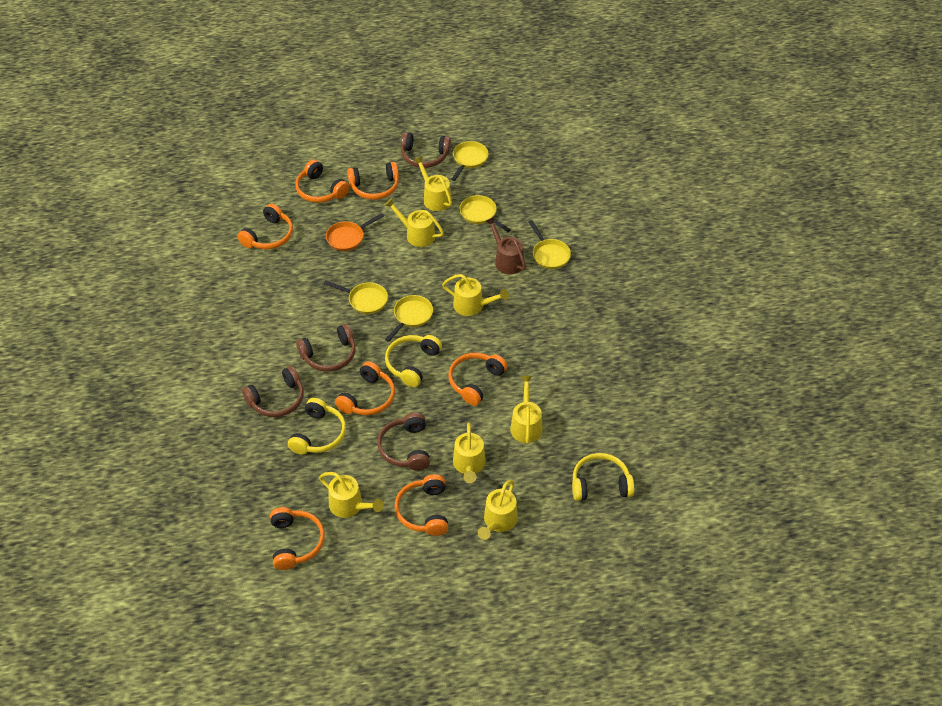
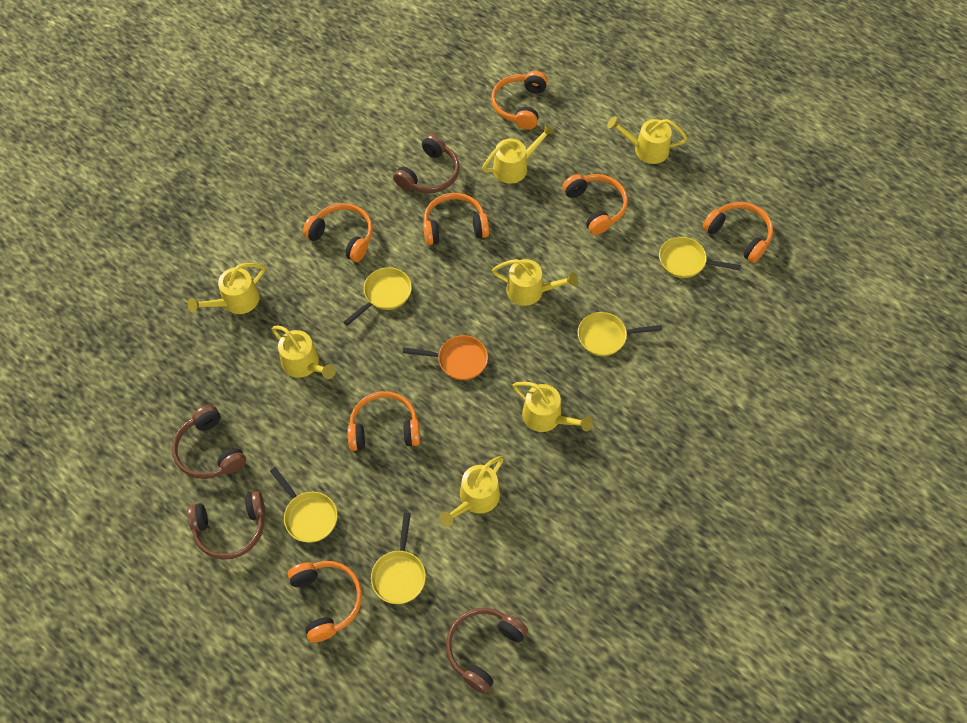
brown watering can: [485,217,526,274] = 1 -> none = 0
yellow headphones: [288,398,346,454] [385,335,442,387] [572,453,634,501] = 3 -> none = 0

